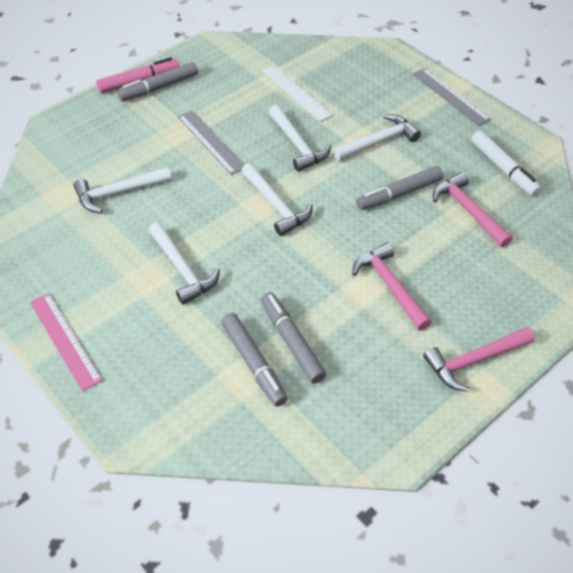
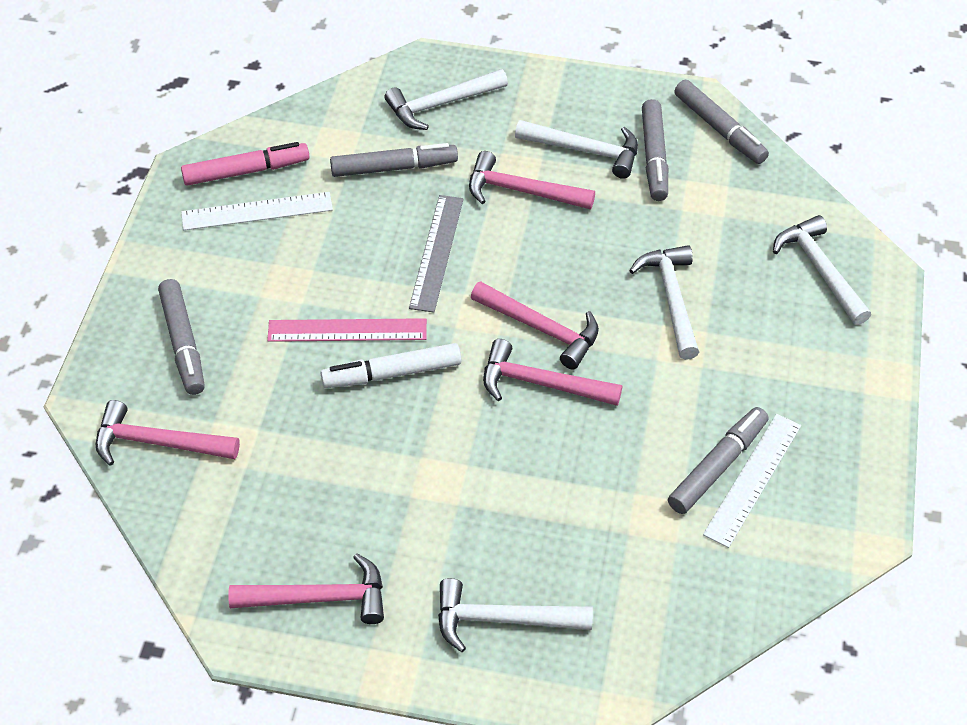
grey marker: [117,62,198,101] [221,313,288,406] [261,292,326,384] [356,166,444,210] = 4 -> [158,279,205,395] [330,143,458,177] [642,99,668,201] [668,407,769,514] [675,80,769,164] = 5
grey ruler: [178,110,244,175] [413,68,491,126] = 2 -> [409,195,463,313] = 1
pink hammer: [352,243,432,331] [423,327,535,392] [433,172,512,247] = 3 -> [96,400,240,466] [228,553,384,624] [469,151,595,210] [471,281,599,370] [483,339,622,406] = 5
white ruler: [262,65,333,122] = 1 -> [181,192,333,230] [703,414,801,548] = 2

